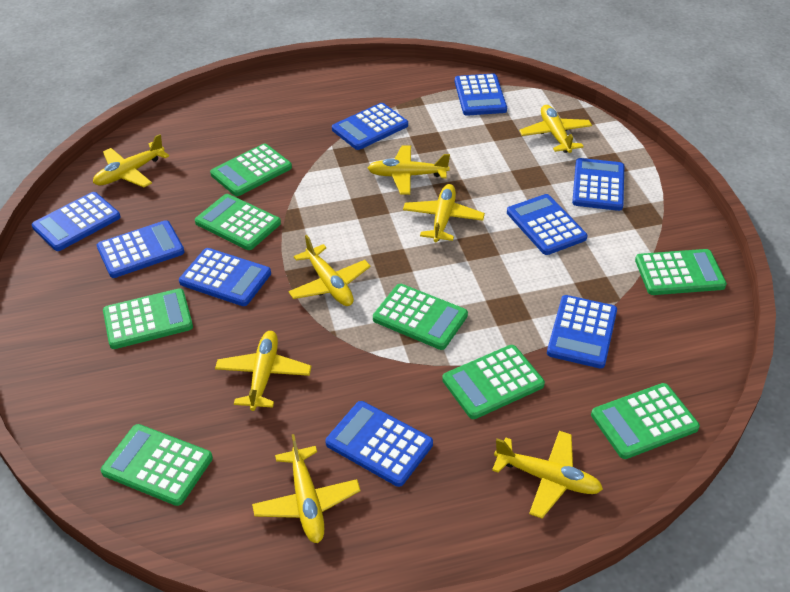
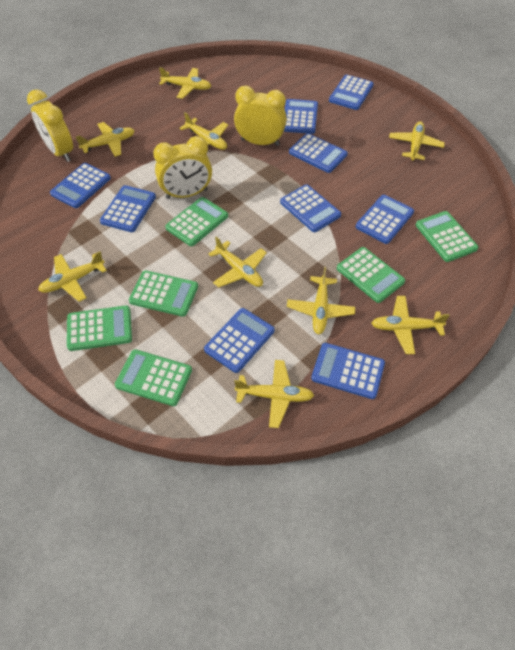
green calculator: [101,424,213,506] [103,288,193,349] [195,194,281,250] [210,144,292,196] [373,284,468,350] [442,345,545,419] [591,383,700,459] [635,249,727,295] = 8 -> [67,305,132,351] [115,349,192,406] [129,270,198,317] [165,197,228,246] [337,247,405,303] [416,211,479,262] = 6
yellow clock: none = 0 -> [27,89,73,162] [153,136,212,199] [234,86,287,146] = 3
yellow plane: [93,134,169,187] [215,331,312,411] [252,434,360,543] [288,235,370,306] [368,145,450,195] [403,184,485,242] [492,431,603,518] [519,105,592,153] = 8 -> [38,252,107,302] [76,122,135,157] [159,67,211,99] [180,112,228,150] [209,236,267,288] [234,360,314,428] [287,267,355,335] [371,296,450,354] [389,121,445,161] = 9

